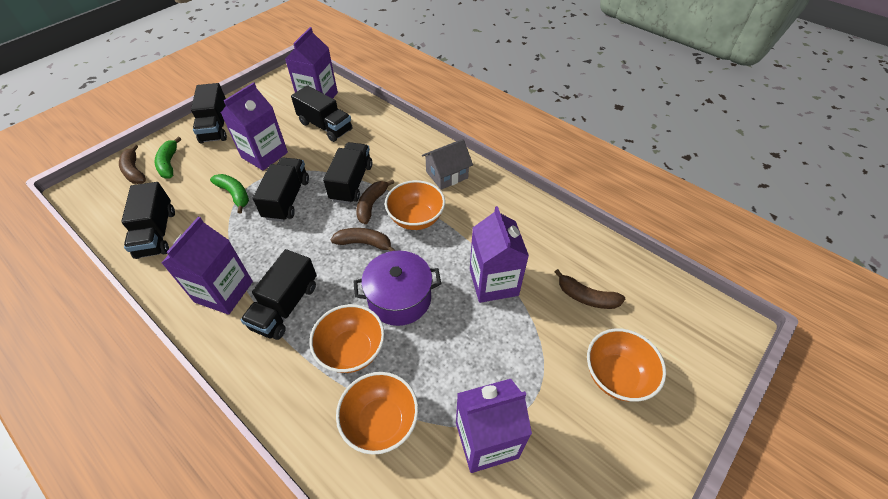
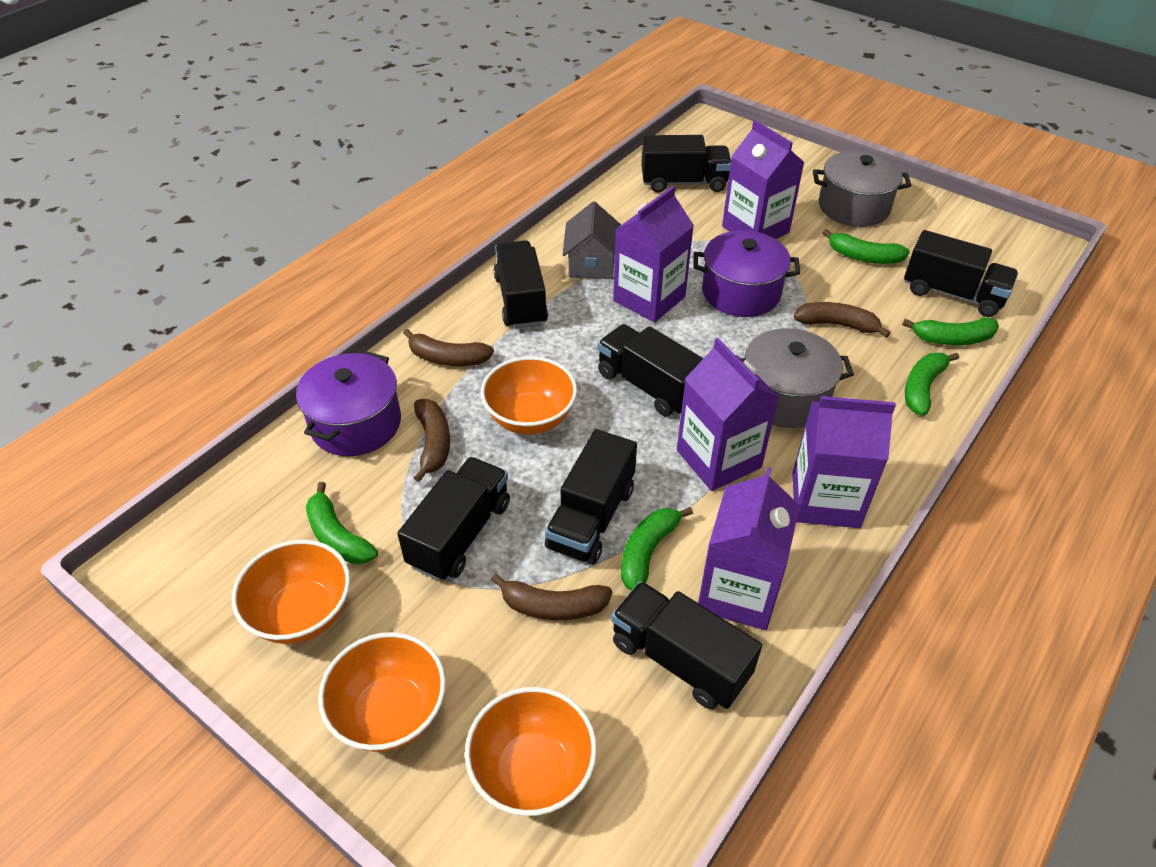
black truck: [121,182,175,259] [191,83,227,143] [241,249,317,340] [253,158,309,222] [291,85,352,142] [323,142,372,204] = 6 -> [397,457,510,581] [493,240,548,329] [545,429,637,565] [597,324,704,417] [611,581,762,709] [641,135,731,193] [904,230,1018,317] = 7
green banana: [154,137,181,178] [210,174,249,214] = 2 -> [306,482,378,564] [621,507,693,591] [823,229,910,264] [902,317,999,345] [905,353,959,416] = 5
grey pot: none = 0 -> [741,328,854,428] [813,151,911,227] = 2
purple pot: [353,250,441,326] = 1 -> [296,351,401,456] [693,231,800,317] = 2

